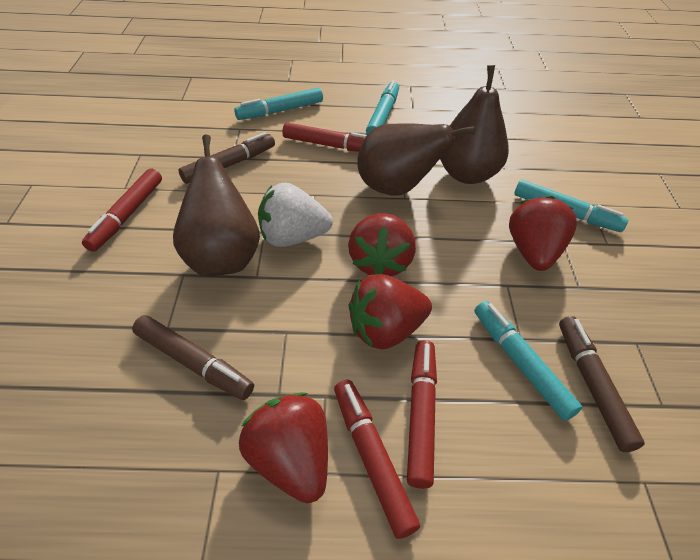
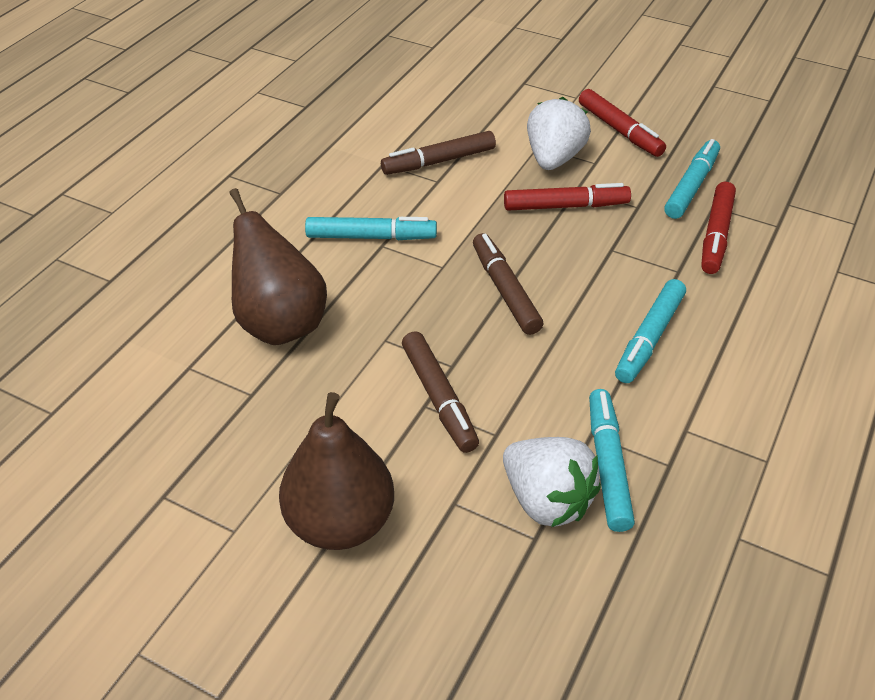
brown pear: [173,135,260,276] [357,124,475,195] [440,65,509,184] = 3 -> [229,188,327,345] [279,392,394,550] = 2
red marker: [82,169,162,252] [282,122,367,152] [334,380,420,539] [407,340,437,489] = 4 -> [504,183,631,211] [579,89,666,157] [701,182,736,274] = 3
red strawberry: [239,392,328,503] [348,213,416,276] [348,274,432,350] [509,196,577,271] = 4 -> none = 0
white strawberry: [258,182,333,247] = 1 -> [503,437,601,527] [527,97,591,170] = 2

